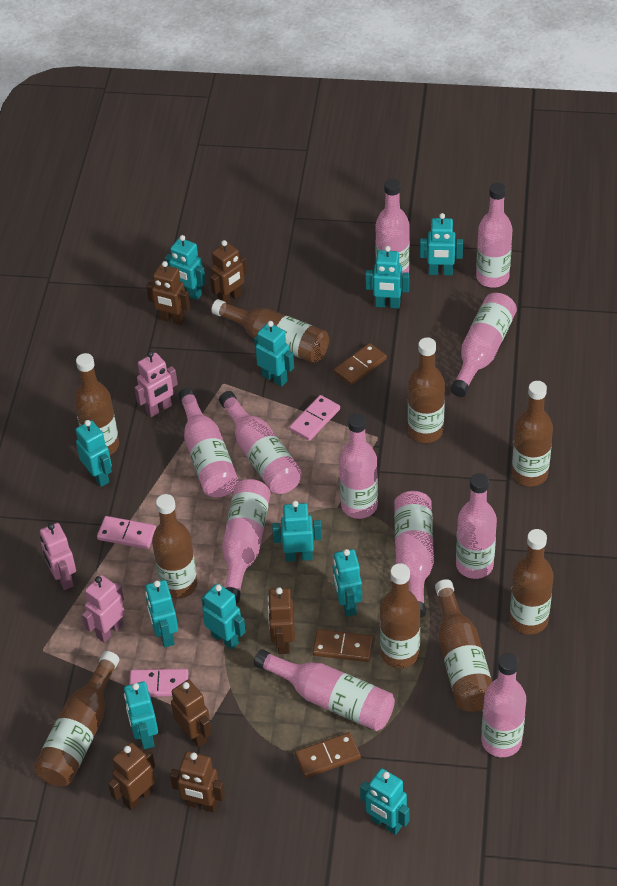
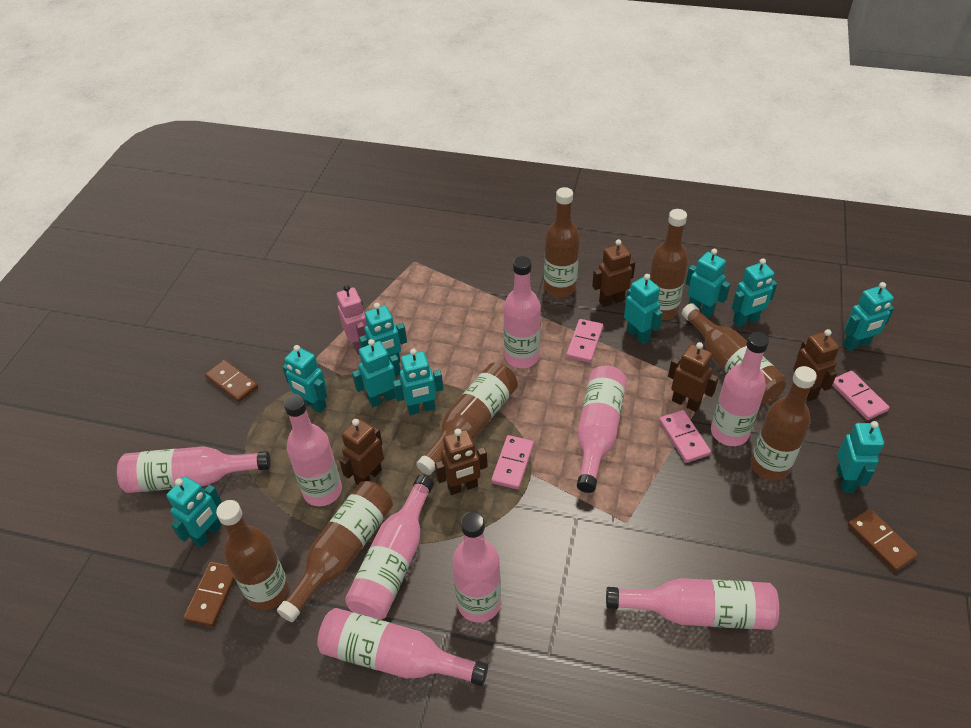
brown bottle: [34,651,120,786] [74,353,119,455] [152,494,197,599] [211,299,329,363] [380,563,420,668] [408,337,445,443] [435,579,492,712] [510,529,554,634] [512,381,553,487] = 9 -> [216,500,289,610] [277,481,393,622] [416,363,518,475] [544,187,580,297] [649,209,688,320] [682,303,786,404] [750,366,817,481] = 7
brown robot: [108,742,155,810] [146,261,190,325] [170,751,225,813] [171,679,212,748] [210,240,247,304] [267,587,295,654] = 6 -> [339,418,384,485] [435,429,488,495] [592,239,635,307] [668,342,719,412] [793,329,839,401] = 5
pink bottle: [178,387,238,497] [219,391,302,494] [222,479,271,604] [254,649,395,731] [339,413,378,519] [375,179,410,273] [394,491,434,618] [451,293,517,397] [456,473,497,579] [476,183,512,288] [481,653,526,757] = 11 -> [117,446,271,493] [284,394,342,506] [317,608,488,686] [345,475,434,620] [452,512,501,623] [504,256,541,368] [577,366,627,493] [606,578,779,630] [711,332,769,446] = 9
pink domino: [97,516,156,549] [129,669,188,697] [289,395,340,441] = 3 -> [491,435,534,489] [566,319,603,363] [659,410,711,463] [832,371,889,420] = 4
pink robot: [40,523,76,590] [82,575,125,643] [135,351,178,417] = 3 -> [337,285,367,355] = 1
turquoise robot: [76,420,112,487] [124,681,158,749] [145,580,178,647] [165,235,206,300] [202,583,246,650] [254,321,294,387] [272,501,322,562] [333,549,362,617] [360,768,410,835] [365,246,409,309] [420,213,463,275] = 11 -> [166,476,222,548] [282,345,327,413] [352,339,400,407] [359,303,407,363] [393,349,443,415] [624,274,663,344] [686,249,731,318] [732,258,777,327] [837,421,884,493] [843,282,894,351] = 10

